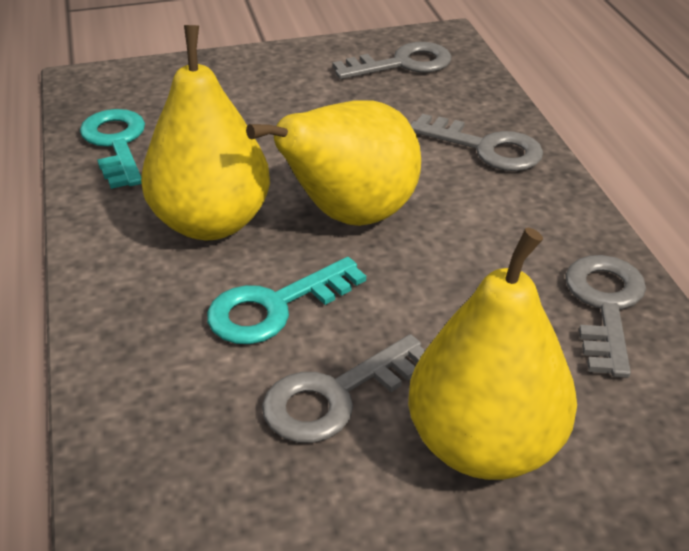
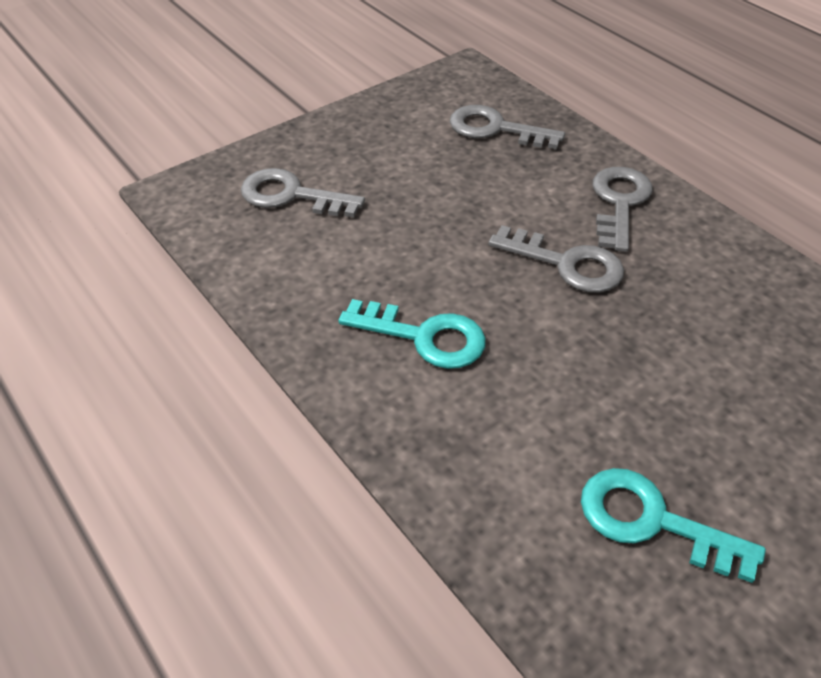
yellow pear: [141,25,270,240] [246,100,421,226] [408,228,577,480] = 3 -> none = 0

